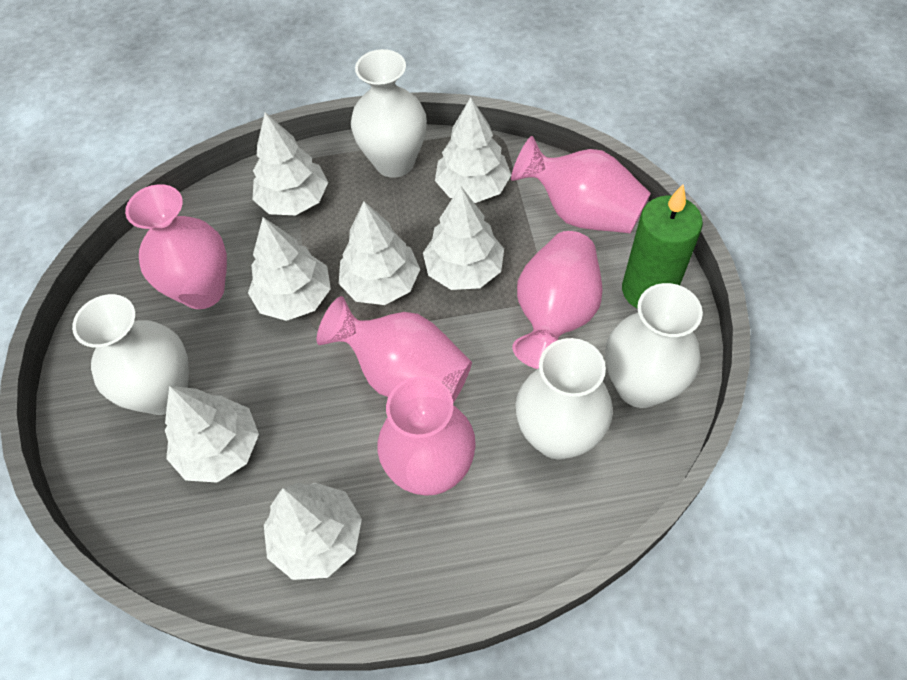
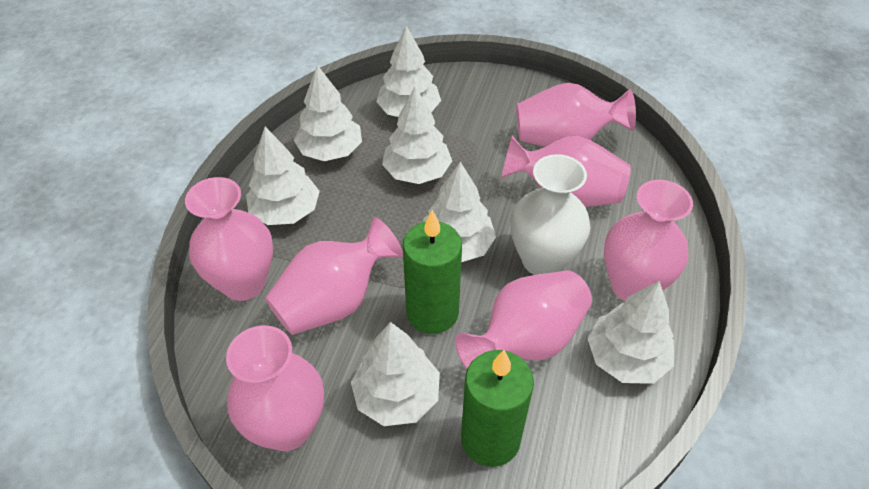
green candle: [622,184,703,309] = 1 -> [403,210,462,334] [461,350,534,467] = 2
pink vase: [125,184,227,309] [316,296,472,403] [377,376,476,496] [511,136,651,233] [512,231,603,369] = 5 -> [185,177,273,301] [226,325,324,451] [265,217,403,335] [455,270,592,369] [501,135,631,207] [516,83,636,147] [604,180,693,301] = 7
white vase: [72,294,189,415] [351,49,427,178] [515,338,613,460] [605,283,703,408] = 4 -> [510,154,590,275] = 1

